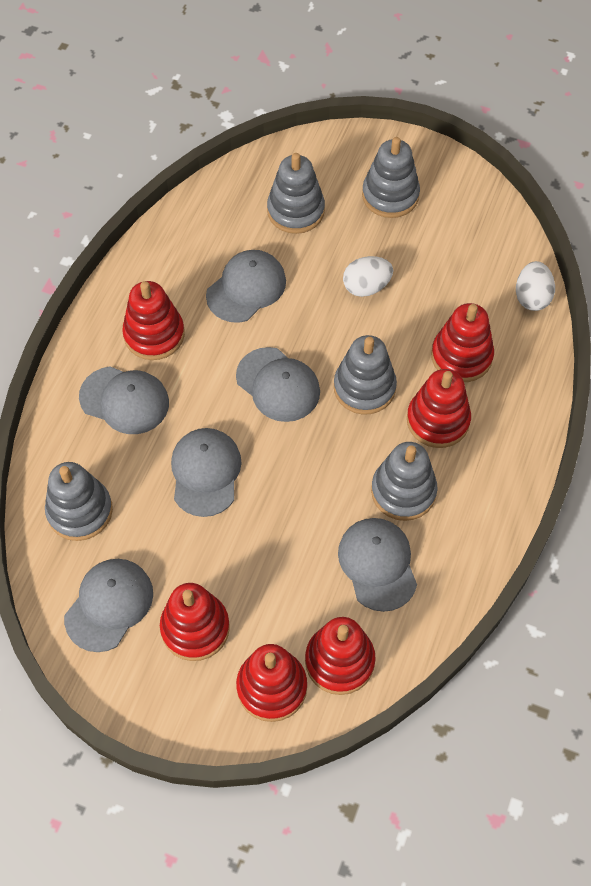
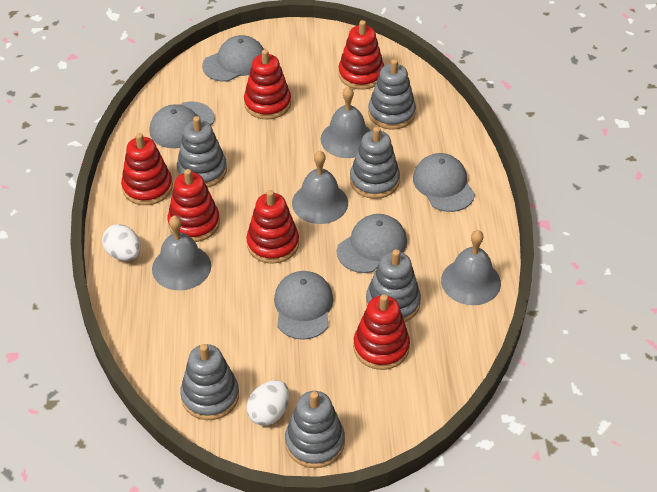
grey bell: none = 0 -> [152,215,211,291] [292,151,348,224] [321,86,371,158] [441,230,501,305] = 4
grey cap: [64,559,153,652] [79,366,169,434] [171,428,242,517] [206,250,286,323] [236,347,320,422] [338,518,417,612] = 6 -> [149,101,215,148] [202,35,264,82] [274,271,333,340] [337,214,407,273] [413,153,475,212] = 5
grey stacking toy: [45,462,113,541] [267,153,325,234] [334,335,397,415] [362,137,420,218] [371,442,438,521] = 5 -> [177,116,227,187] [180,344,239,420] [285,391,345,468] [350,127,400,199] [366,249,421,322] [368,59,416,129] = 6

